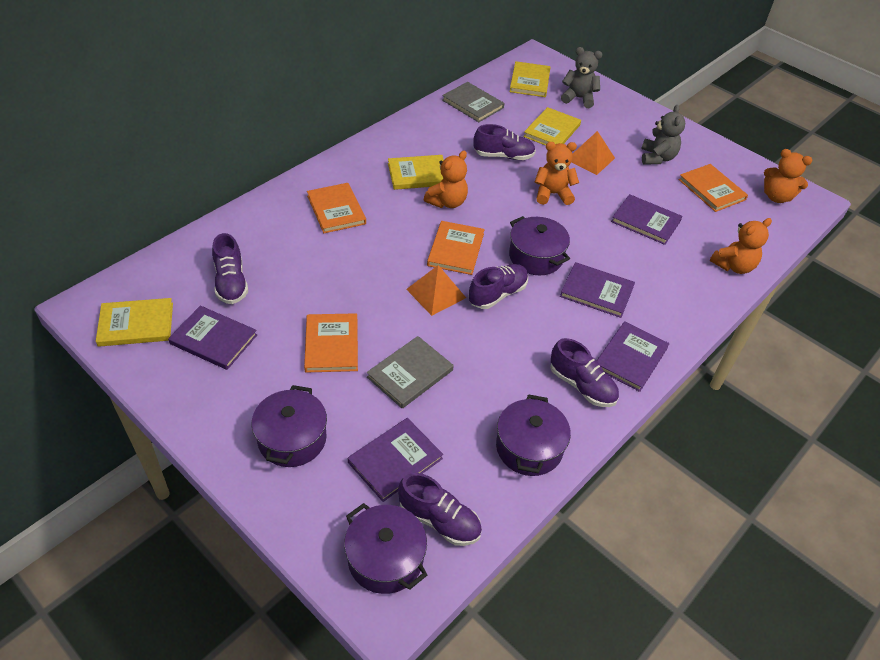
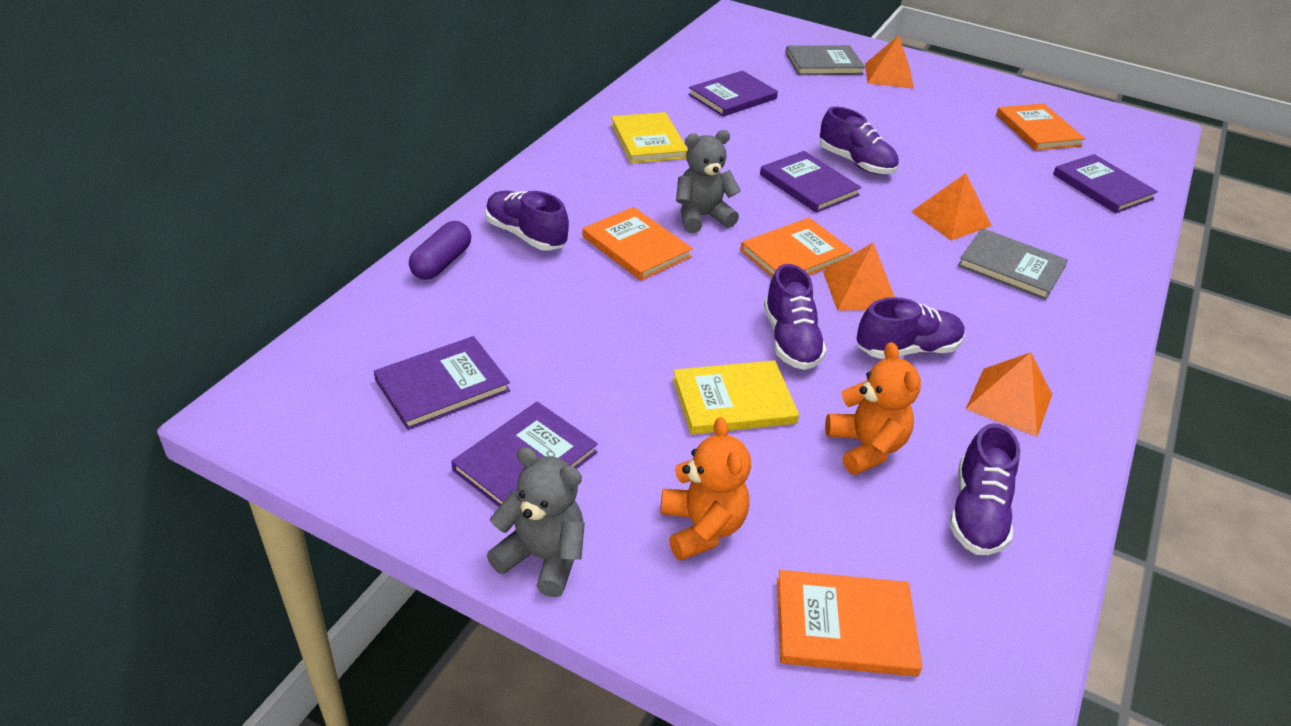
orange pyramid: [406,265,466,316] [571,131,615,175] = 2 -> [823,242,895,310] [865,35,914,89] [911,173,992,240] [966,352,1052,437] = 4
orange teddy bear: [424,151,468,208] [535,142,579,205] [710,218,772,274] [764,149,812,203] = 4 -> [660,417,751,561] [825,342,921,475] = 2
purple capsule: none = 0 -> [409,221,471,280] = 1
purple pot: [252,385,327,467] [344,503,427,594] [496,394,571,476] [509,216,570,275] = 4 -> none = 0
yellow book: [96,298,173,347] [388,155,444,190] [510,61,551,97] [523,107,581,146] = 4 -> [611,112,688,164] [672,360,799,435] = 2

